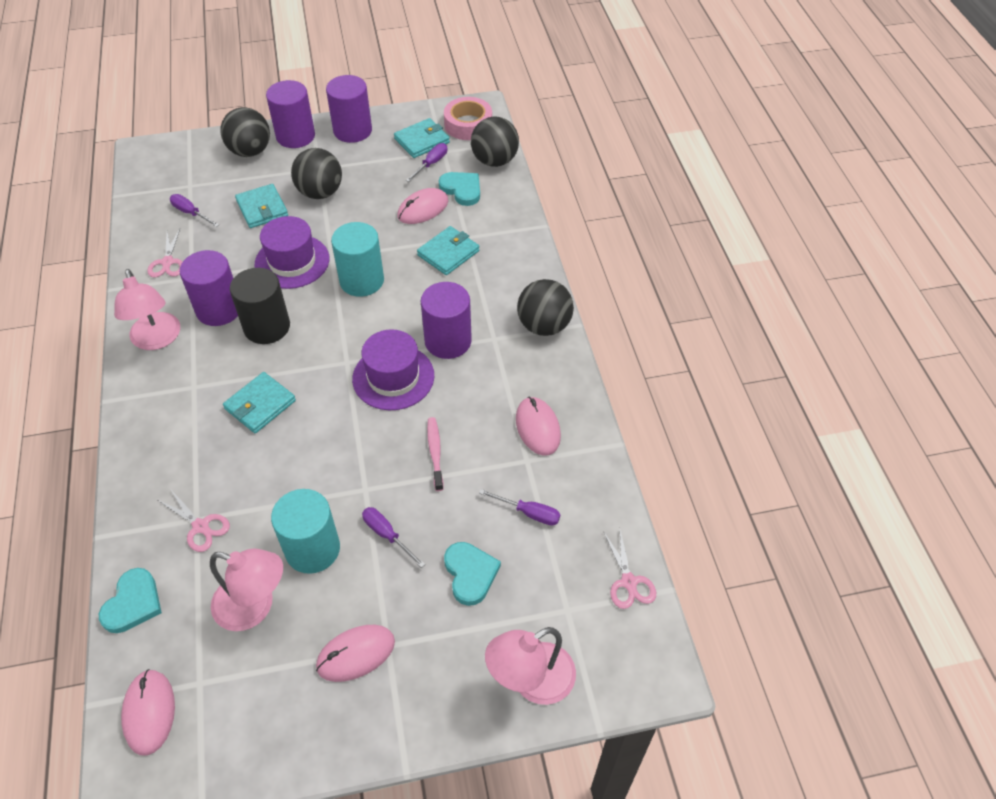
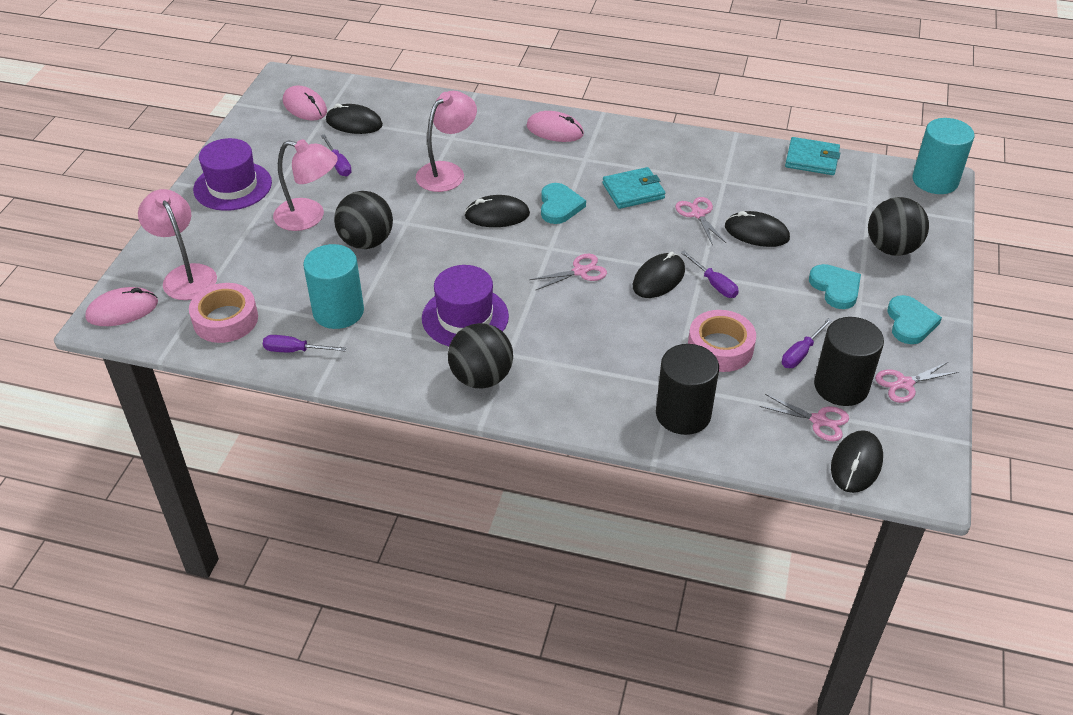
black ball: [220,107,270,157] [291,148,342,199] [471,117,519,167] [517,279,574,336] = 4 -> [334,191,393,249] [448,323,513,388] [868,197,929,256] = 3
black cylinder: [230,268,290,344] = 1 -> [656,344,719,435] [814,317,884,406] = 2
black mouse: none = 0 -> [326,103,383,134] [464,195,530,227] [633,252,685,298] [725,211,790,247] [831,430,883,493] = 5
pink mouse: [121,669,175,755] [316,625,395,682] [397,188,448,224] [516,397,561,456] = 4 -> [85,287,158,326] [283,85,327,120] [527,111,584,142] = 3
pink scissors: [147,229,182,278] [158,490,230,552] [603,530,656,609] = 3 -> [529,254,607,290] [675,197,726,246] [759,394,849,441] [875,361,959,403] = 4
pink tape: [444,97,492,140] = 1 -> [189,283,258,343] [688,310,756,372] = 2
pink toothbrush: [427,417,444,491] = 1 -> none = 0
purple cylinder: [180,250,238,326] [266,80,315,148] [326,75,372,143] [421,282,472,359] = 4 -> none = 0
turquoise wallet: [223,372,296,433] [235,184,288,228] [394,118,450,158] [417,226,479,275] = 4 -> [602,167,665,209] [785,137,840,175] = 2

